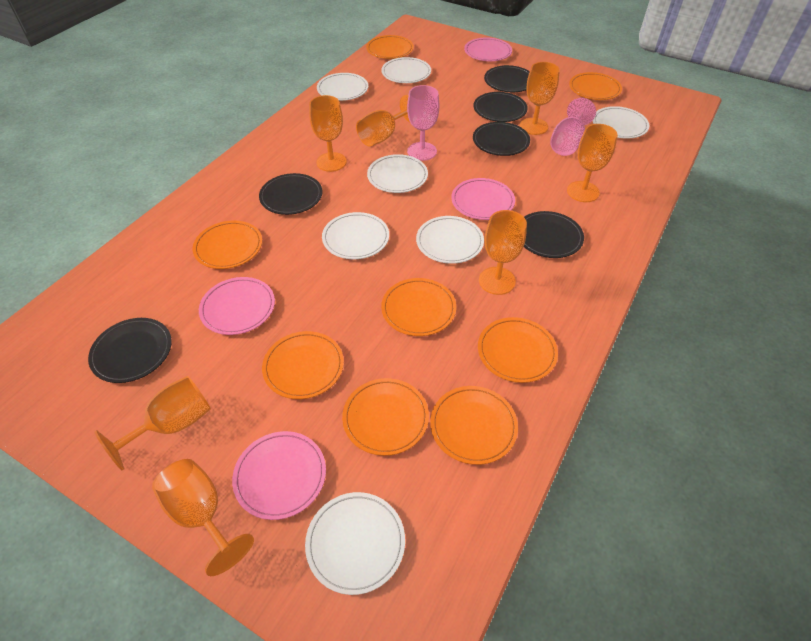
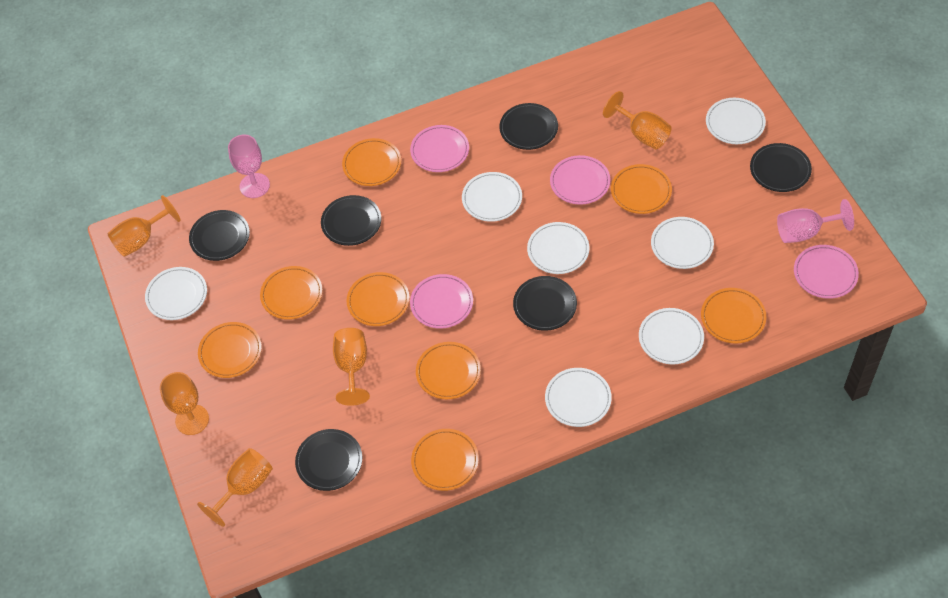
orange goblet: [94,376,211,470] [152,459,254,576] [309,95,347,172] [356,95,410,146] [479,210,527,295] [520,62,560,135] [567,124,618,202] = 7 -> [107,195,181,257] [160,372,209,435] [197,448,273,527] [333,328,370,406] [603,91,671,149] = 5

